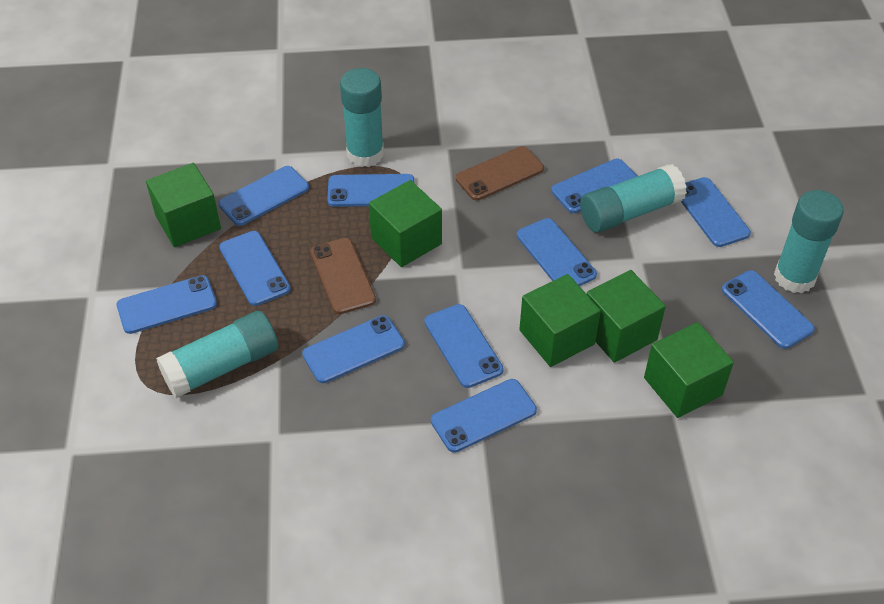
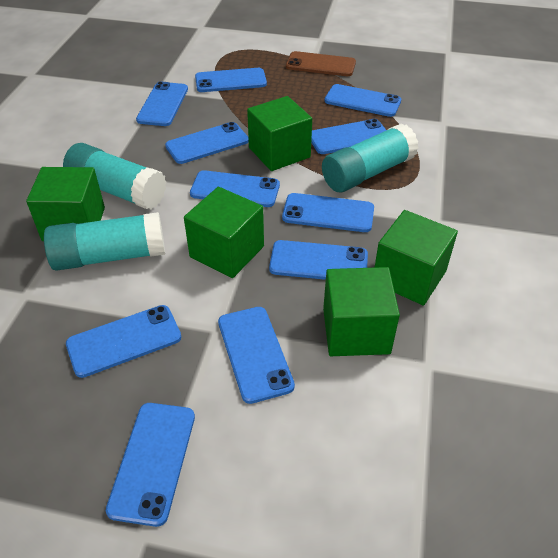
brown phone: [310,238,376,314] [456,146,544,201] = 2 -> [286,51,356,76] = 1
turquoise glue stick: [156,311,278,398] [340,68,384,167] [580,164,687,233] [774,190,844,293] = 4 -> [44,212,165,271] [63,143,166,210] [322,123,419,192] = 3

